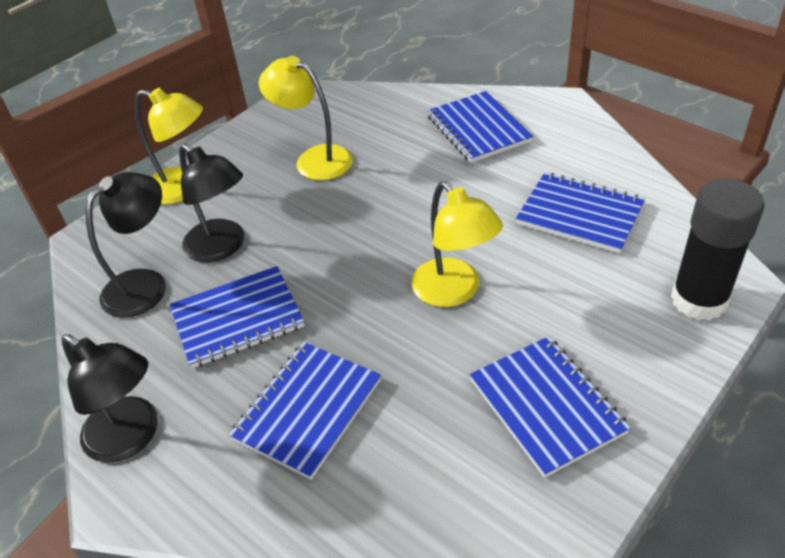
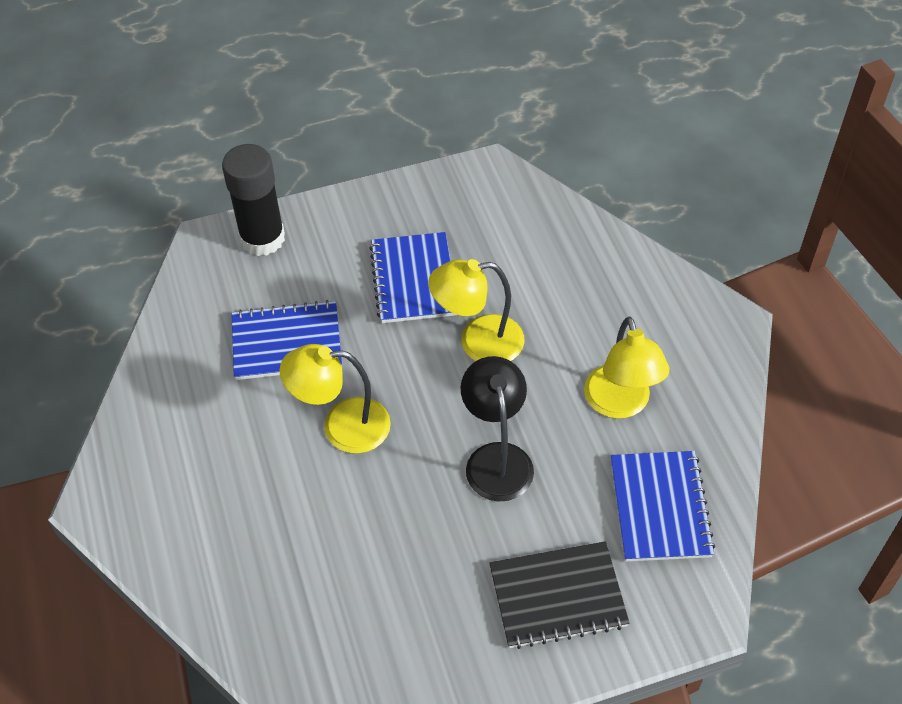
black lamp: [61,334,158,463] [85,172,166,318] [179,143,244,262] = 3 -> [461,356,534,501] = 1
black notebook: none = 0 -> [489,541,630,649] = 1
blue notebook: [169,266,304,368] [229,342,381,480] [427,91,533,163] [470,336,630,478] [516,172,645,253] = 5 -> [232,300,342,380] [369,232,456,323] [611,451,715,562] = 3

